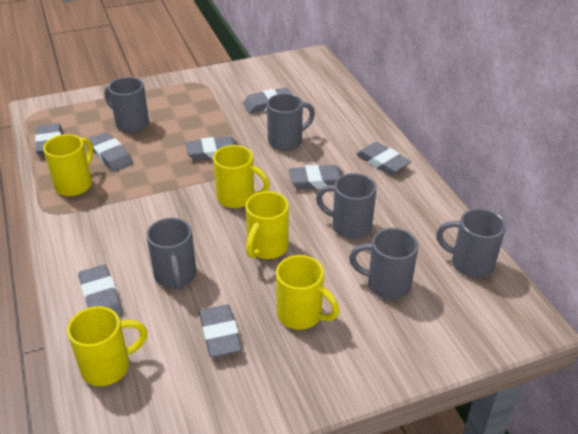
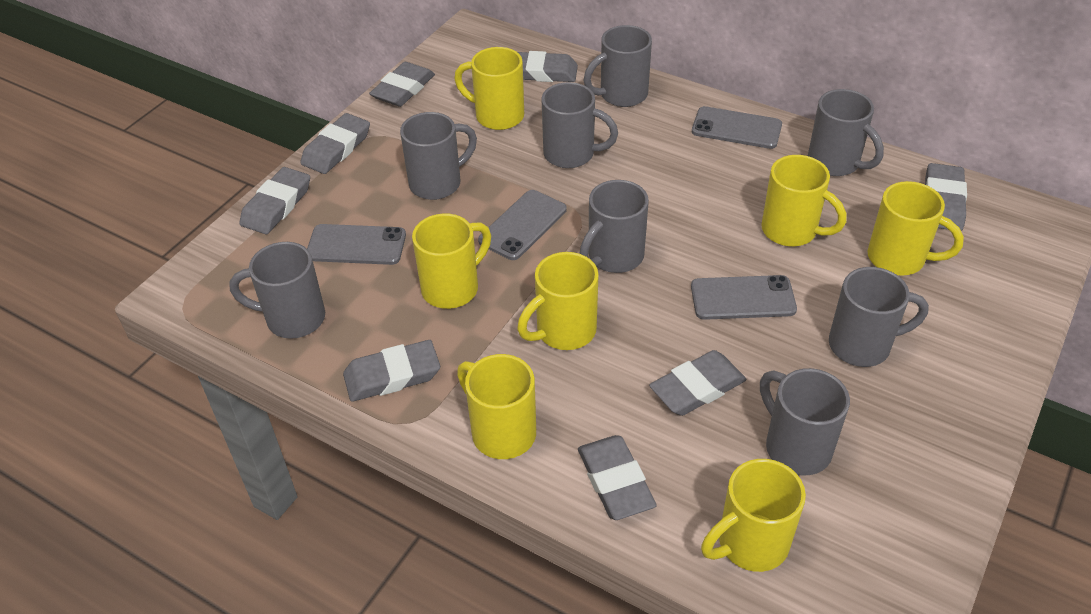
grey mug: [104,77,149,133] [146,218,196,290] [267,93,315,151] [316,173,377,239] [349,228,418,299] [436,208,506,278] = 6 -> [229,242,325,339] [400,112,477,200] [541,82,618,168] [579,180,649,273] [583,25,652,107] [760,368,850,475] [808,89,884,176] [829,267,929,367] = 8
grey phone: none = 0 -> [307,224,406,265] [478,190,567,260] [691,275,797,320] [692,106,782,149] = 4
yellow mug: [43,134,93,196] [67,306,148,386] [213,145,270,208] [245,191,289,259] [276,255,339,330] = 5 -> [412,214,491,309] [454,47,524,130] [457,354,536,459] [517,252,599,350] [701,459,806,572] [761,155,847,247] [868,181,964,275] = 7

